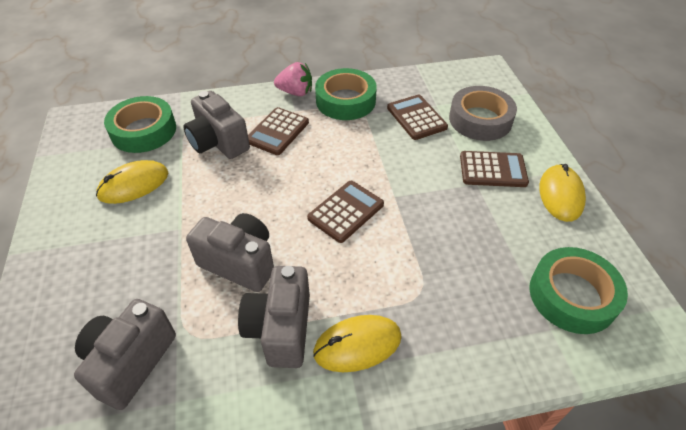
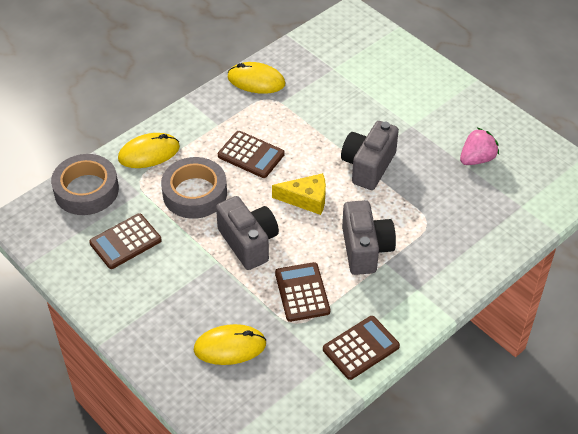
green tape: [104,96,176,153] [315,68,377,120] [529,247,628,334] = 3 -> none = 0
grey camera: [74,299,176,410] [183,91,250,159] [186,213,274,292] [238,266,310,368] = 4 -> [216,196,279,270] [341,121,399,190] [342,200,396,275] = 3
grey tape: [449,86,517,141] = 1 -> [51,154,119,215] [161,157,227,219] = 2
yellow cheese: none = 0 -> [272,173,326,215] = 1

